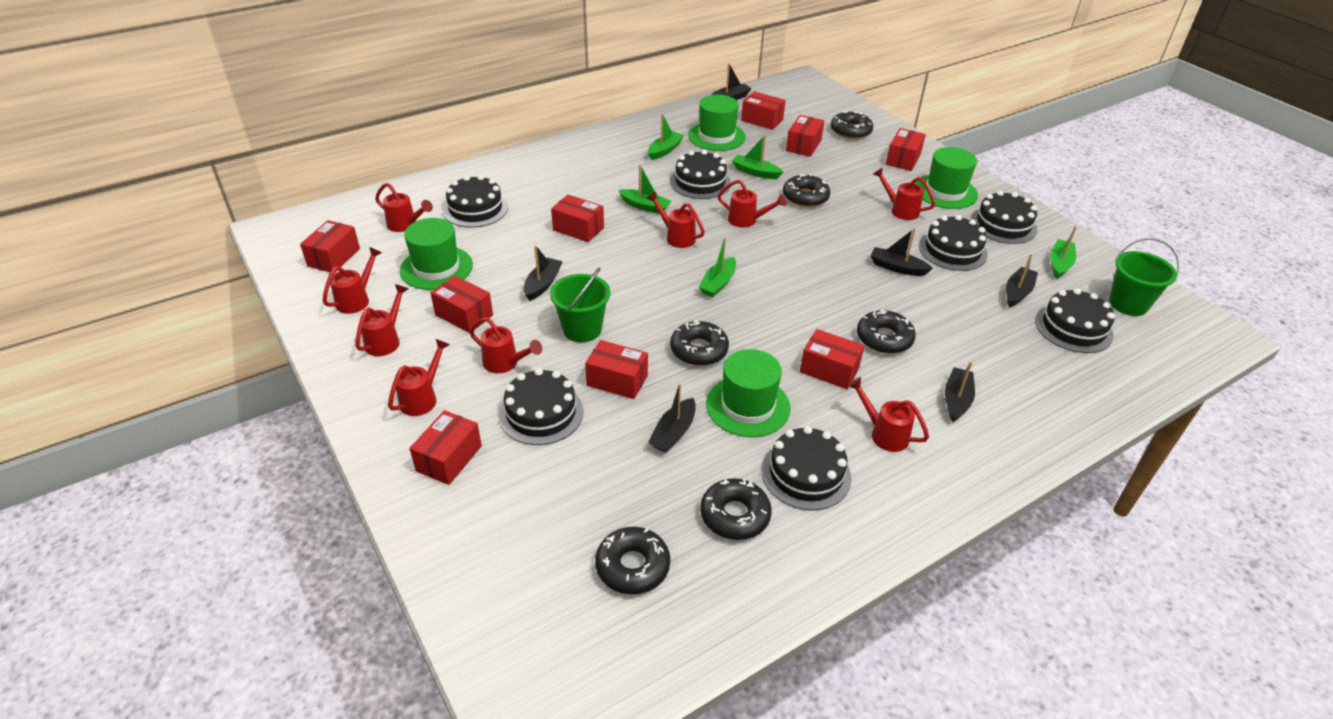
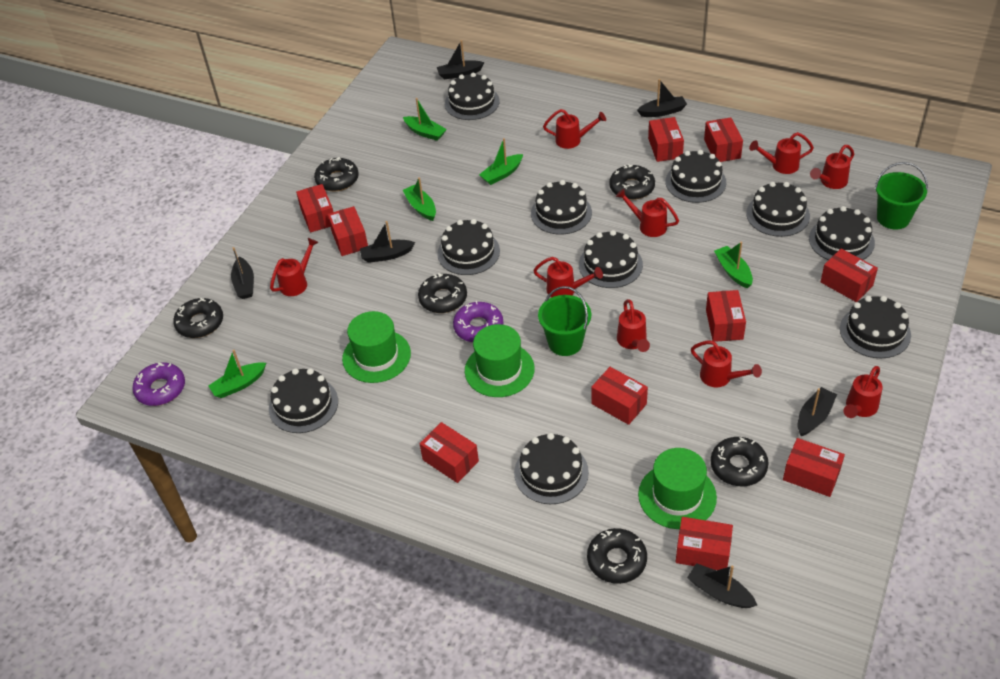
black cake: [443,175,508,227] [499,368,584,445] [670,150,731,199] [762,426,852,511] [919,215,988,271] [970,191,1037,244] [1035,288,1115,353] = 7 -> [269,368,338,433] [437,219,500,275] [445,73,500,120] [514,433,589,504] [531,180,592,235] [579,230,643,288] [666,150,726,203] [746,182,810,237] [809,206,875,260] [840,296,911,358] = 10
green hat: [400,218,473,290] [688,95,746,151] [706,349,791,437] [915,147,978,209] = 4 -> [342,311,411,383] [465,324,535,397] [638,448,717,529] = 3
purple donut: none = 0 -> [132,362,185,406] [453,301,503,342] = 2
red box: [300,220,360,272] [409,410,482,485] [430,276,493,333] [551,195,604,242] [585,340,648,399] [741,91,786,130] [786,115,824,157] [800,329,864,389] [886,128,926,171] = 9 -> [296,184,333,233] [328,206,368,256] [419,422,479,483] [591,367,648,425] [648,117,684,162] [676,517,733,570] [704,117,743,162] [706,290,746,342] [783,438,845,497] [821,249,878,302] = 10

